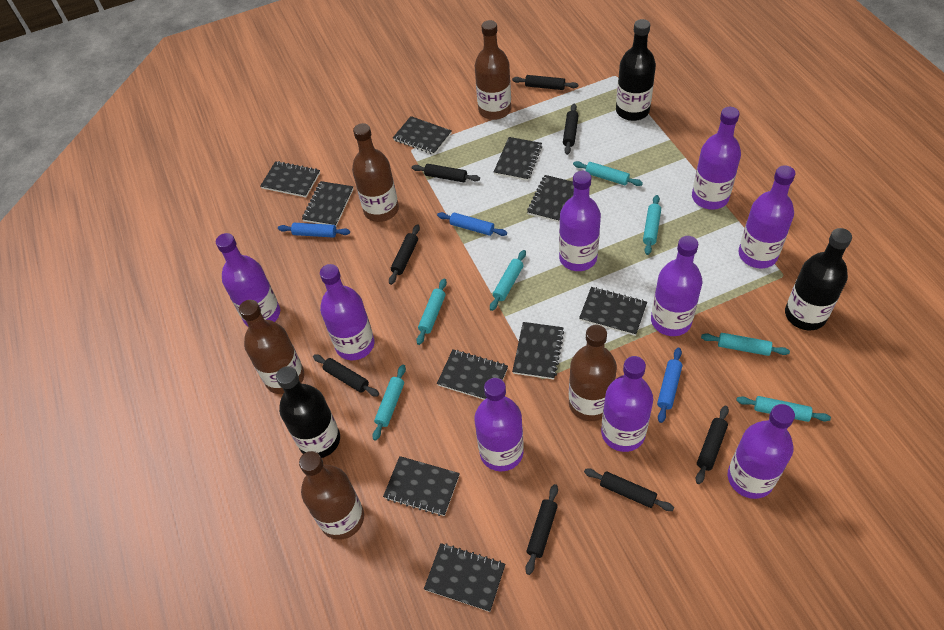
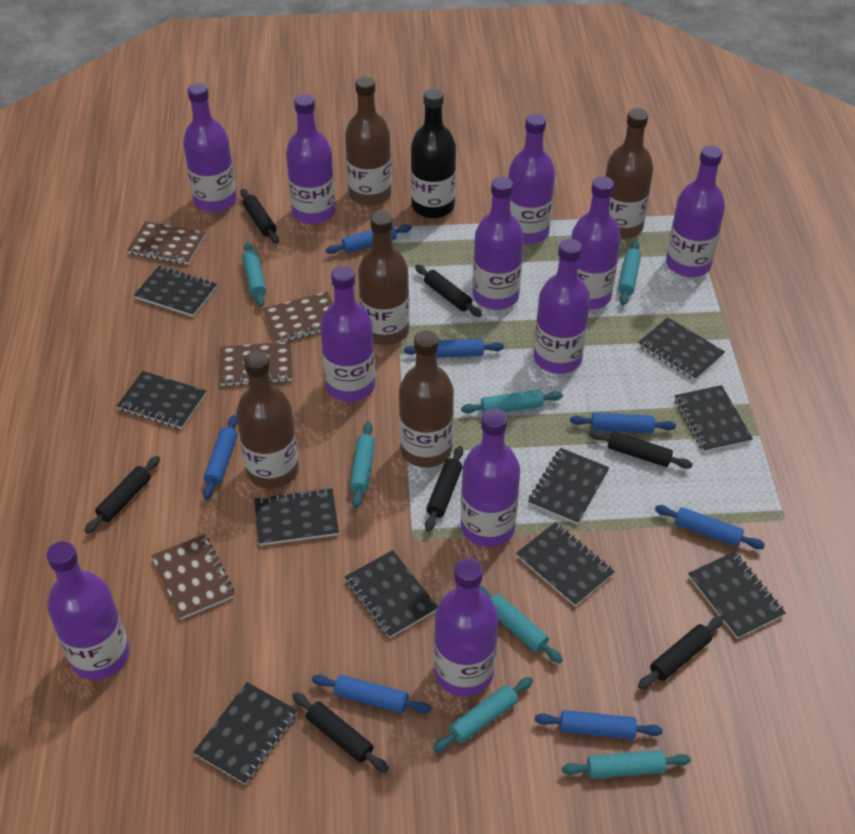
black bottle: [276,366,340,458] [616,19,656,121] [785,228,852,330] = 3 -> [411,88,456,218] = 1
black rolling pin: [313,354,379,397] [389,224,420,285] [412,164,480,182] [512,75,578,90] [525,484,558,575] [563,104,579,155] [584,469,674,511] [696,406,729,484] = 8 -> [85,456,160,534] [240,189,279,244] [292,692,389,773] [415,265,482,317] [425,446,463,532] [589,430,693,469] [638,616,724,690] = 7
blue rolling pin: [278,223,350,238] [437,212,507,236] [657,348,682,423] = 3 -> [203,415,237,500] [312,675,432,714] [326,224,412,254] [404,339,504,358] [535,710,662,740] [570,412,676,434] [655,505,765,549] = 7
brown notebook: none = 0 -> [127,221,205,265] [151,534,234,620] [220,342,292,387] [262,292,333,343] = 4
purple bottle: [216,233,280,327] [320,264,374,360] [475,378,524,471] [559,171,601,271] [601,356,653,452] [651,236,703,336] [692,107,741,210] [728,404,795,499] [738,165,795,268] = 9 -> [47,541,129,680] [183,83,237,213] [286,94,336,224] [320,266,375,402] [434,558,498,697] [461,409,520,547] [473,177,524,310] [508,113,555,244] [534,239,590,374] [571,176,621,310] [666,145,725,277] = 11

